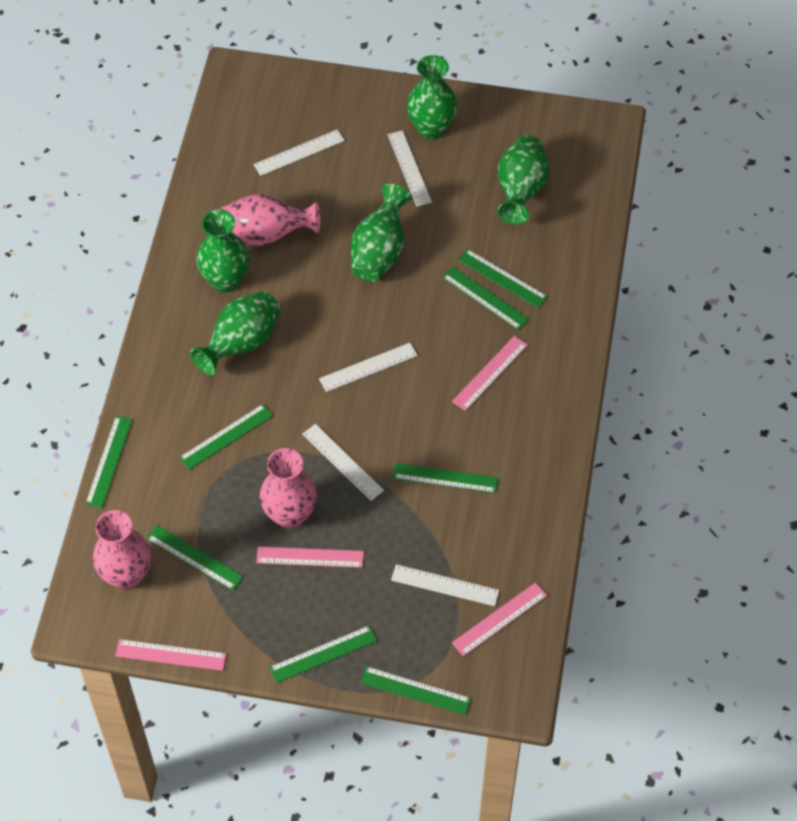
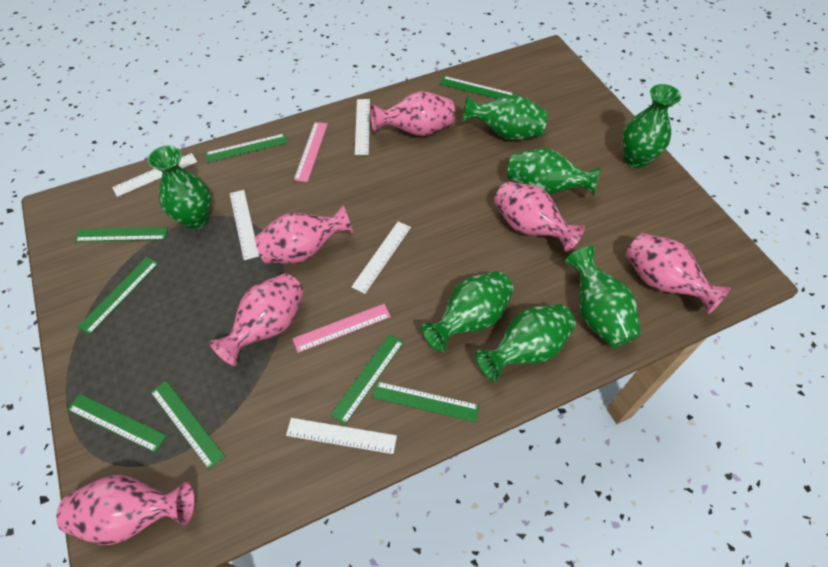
green vase: [190,291,281,375] [196,209,250,292] [351,184,412,282] [407,55,457,139] [497,135,549,224] = 5 -> [148,146,211,230] [421,271,514,352] [462,95,548,140] [476,304,576,382] [507,148,601,196] [565,246,641,348] [622,84,681,168] = 7
pink ruler: [115,639,226,671] [256,547,364,568] [452,336,528,411] [452,582,547,656] = 4 -> [292,304,391,353] [294,122,328,182] = 2
pink vase: [93,510,151,590] [221,194,321,246] [260,448,317,529] = 3 -> [56,475,195,545] [209,273,304,366] [255,205,354,264] [371,91,455,136] [494,182,585,252] [626,233,731,314] = 6

